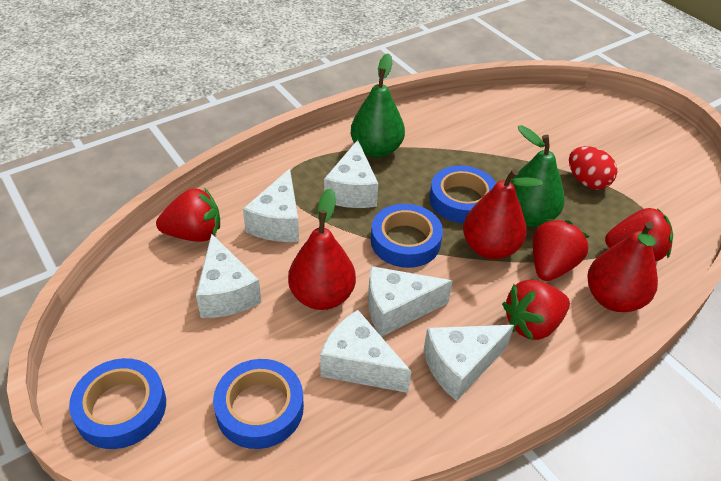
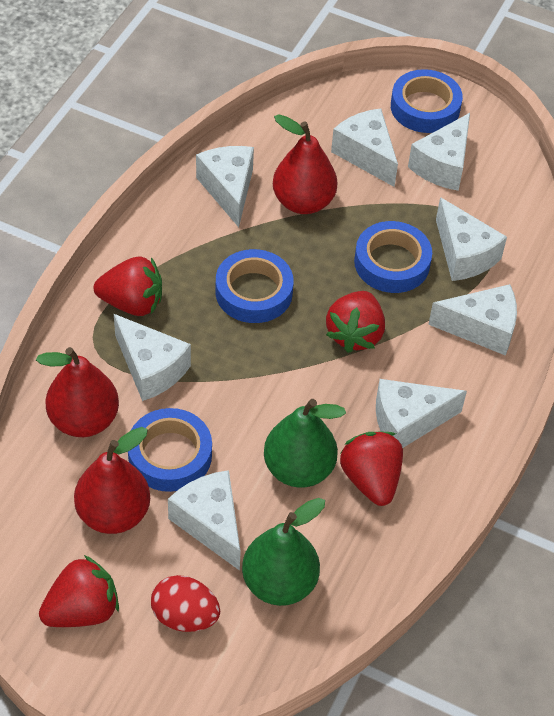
white cheese: [196,234,261,318] [243,169,299,242] [320,310,411,393] [324,140,378,208] [368,266,453,337] [424,325,514,401] = 6 -> [114,314,191,401] [168,470,241,571] [196,146,254,227] [331,108,398,187] [376,379,467,448] [408,113,470,191] [428,284,517,356] [436,197,507,281] = 8

